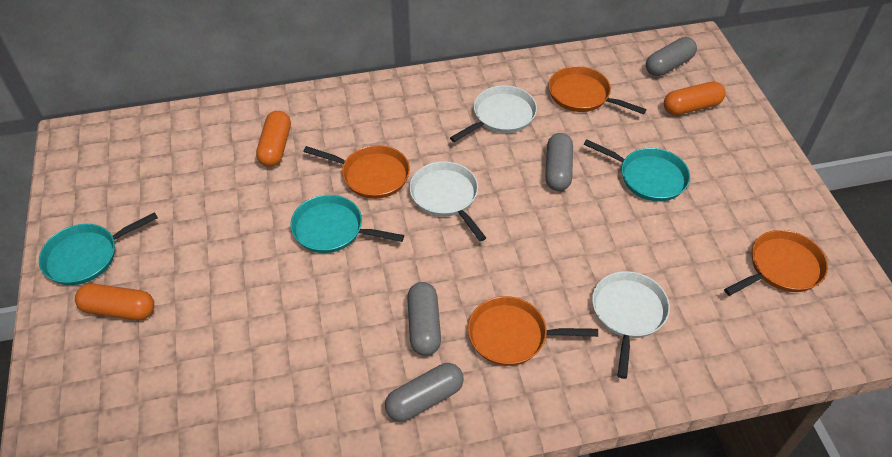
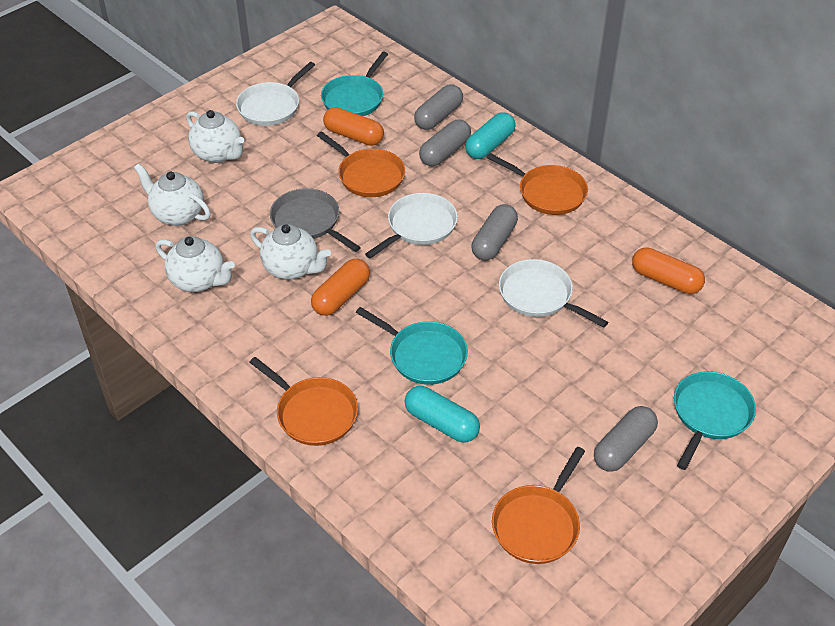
grey pan: none = 0 -> [270,188,361,252] = 1
turquoise capsule: none = 0 -> [405,386,480,442] [465,112,516,159] = 2
white teapot: none = 0 -> [134,163,211,226] [156,236,235,292] [186,110,244,163] [250,224,331,280] = 4

